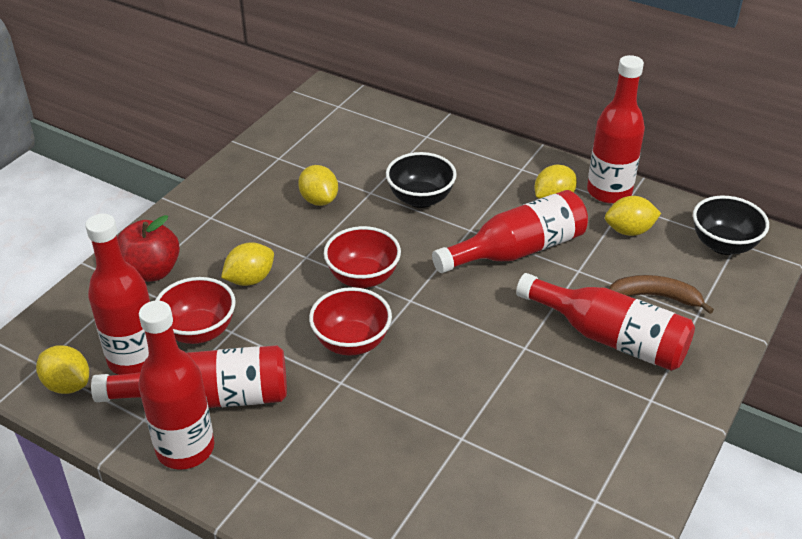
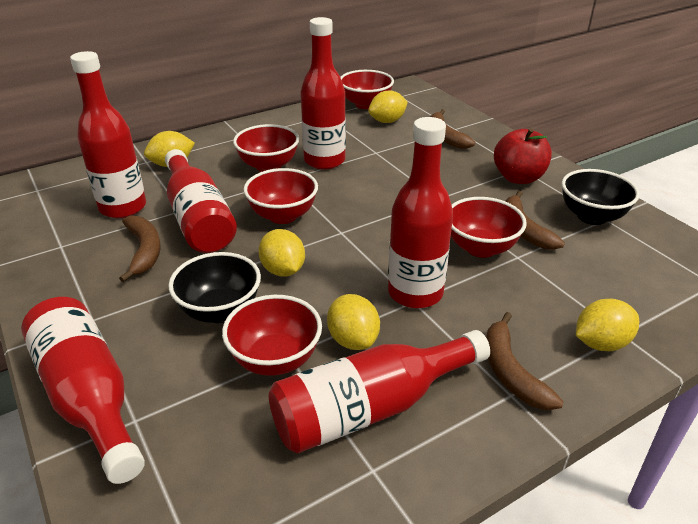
brown banana: [609,275,714,314] = 1 -> [119,216,161,282] [430,109,475,149] [486,312,563,410] [505,191,565,250] = 4
red bowl: [155,277,236,344] [309,287,392,356] [324,226,401,288] = 3 -> [222,295,322,376] [233,124,299,172] [243,168,318,224] [340,70,394,109] [451,197,527,258] = 5

